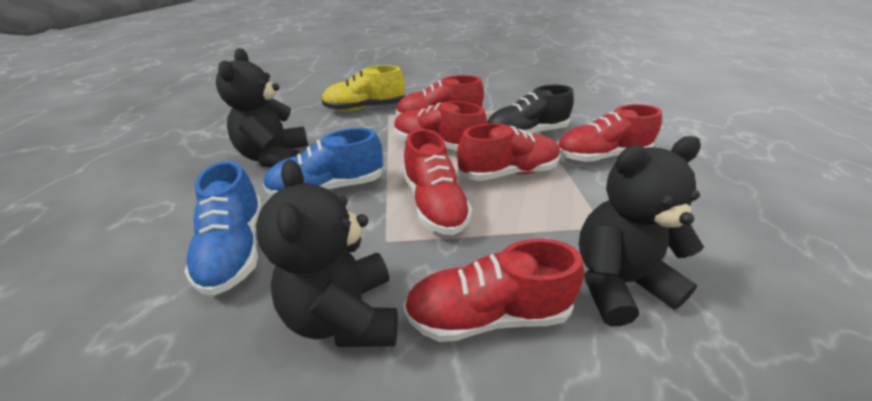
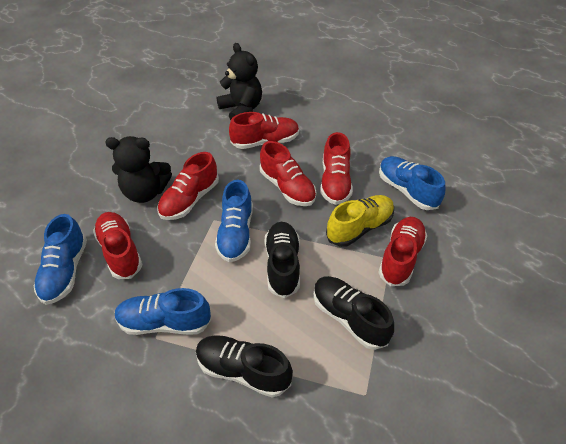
black shoe: [487,85,574,133] = 1 -> [196,335,293,397] [265,222,300,298] [313,276,394,350] = 3
black teddy bear: [216,48,308,167] [256,159,398,347] [579,136,704,326] = 3 -> [105,136,172,203] [216,43,262,120] = 2
blue shoe: [184,161,262,296] [263,128,383,196] = 2 -> [34,214,87,305] [115,288,212,335] [215,179,253,262] [379,156,446,210] = 4

